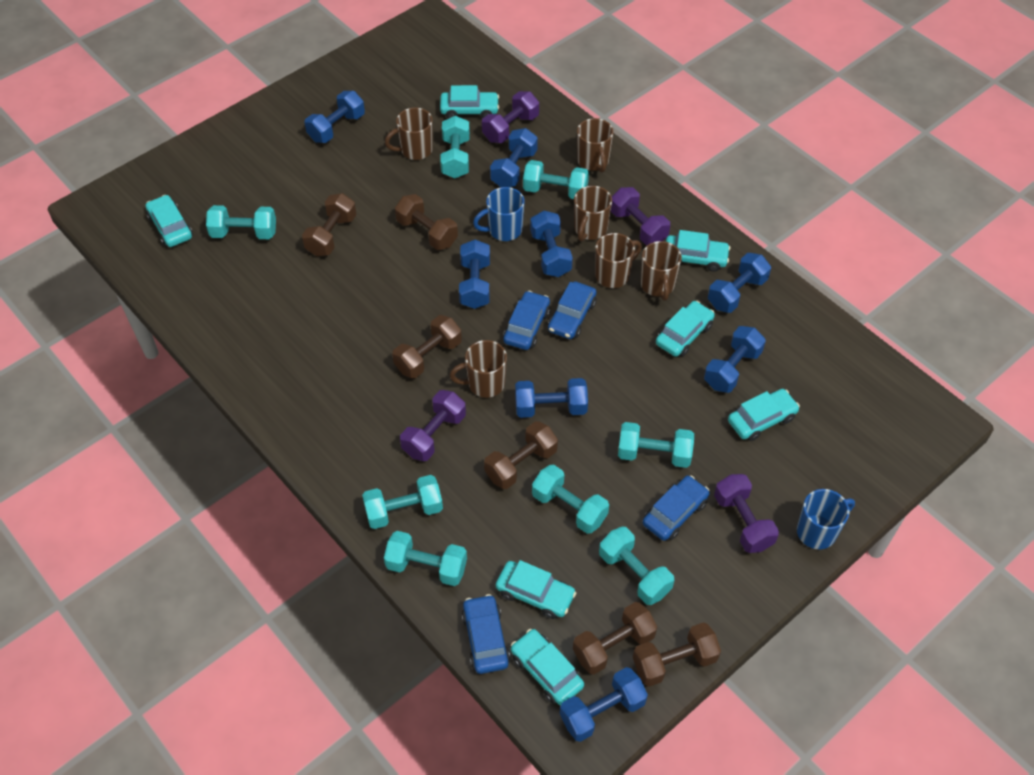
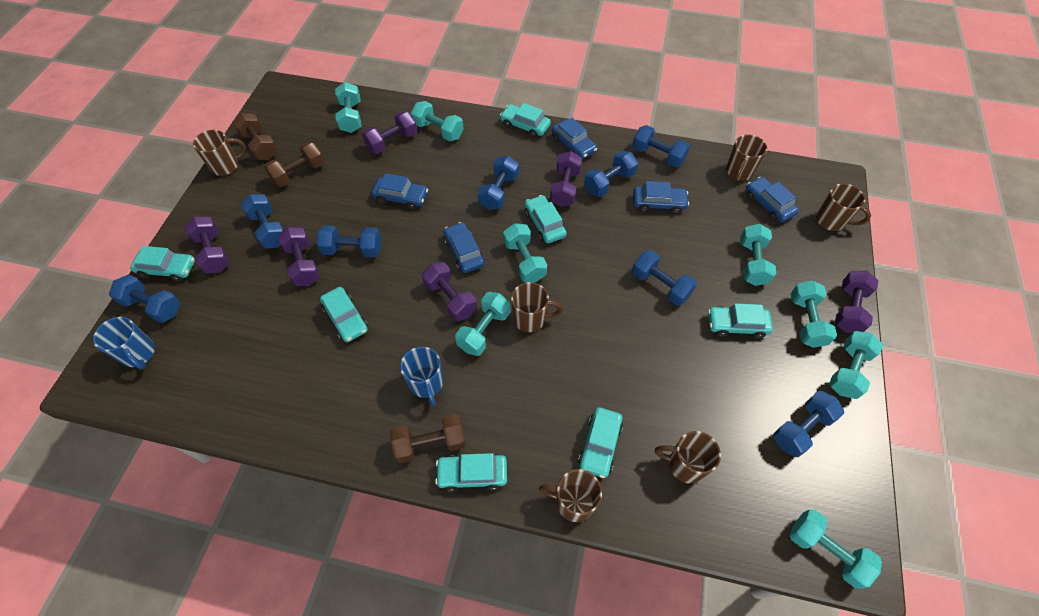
blue car: [461,594,510,674] [503,291,550,350] [548,281,597,339] [643,475,709,541] = 4 -> [372,173,428,210] [443,222,485,273] [552,118,597,159] [633,181,689,214] [746,177,799,222] = 5
brown dumbbell: [302,193,357,256] [392,315,462,378] [395,194,458,250] [484,421,558,489] [573,602,657,675] [633,622,721,687] = 6 -> [233,113,278,160] [264,142,325,187] [390,414,466,463] = 3
purple dumbbell: [400,390,466,461] [482,91,539,143] [611,187,670,246] [714,474,779,553] = 4 -> [185,216,230,274] [278,227,320,286] [362,111,417,154] [422,262,477,321] [550,151,582,207] [835,271,878,333] = 6

